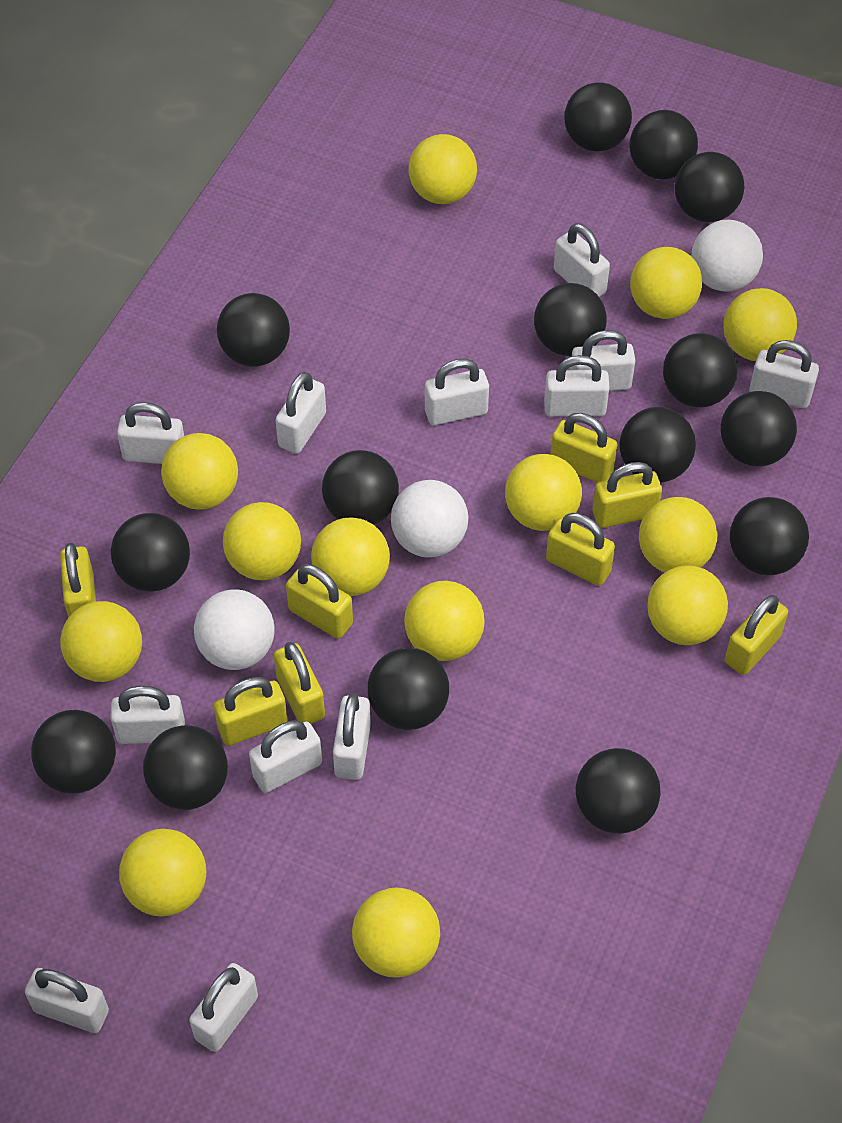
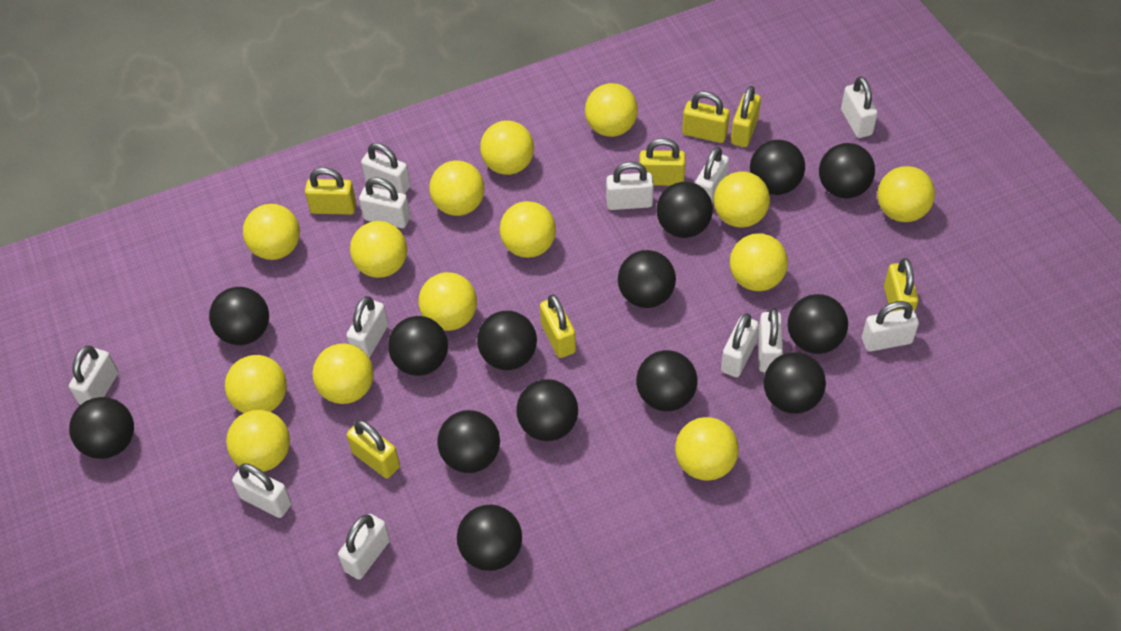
black ball: [31,710,116,794] [111,513,190,592] [143,725,228,810] [217,293,290,367] [322,450,399,525] [368,648,449,730] [534,283,607,356] [564,82,632,151] [576,748,661,834] [619,407,696,482] [629,110,698,180] [663,333,737,407] [675,152,744,222] [721,391,797,466] [730,497,809,575] = 15 -> [69,397,134,459] [209,287,269,345] [388,316,448,376] [437,410,500,473] [457,505,522,571] [477,311,537,370] [516,379,578,441] [618,250,676,308] [636,350,698,411] [656,182,713,238] [750,140,805,195] [764,352,826,414] [787,294,848,354] [819,143,875,198] = 14
white ball: [194,589,275,670] [391,480,468,557] [691,220,763,292] = 3 -> none = 0
yellow ball: [60,601,142,682] [119,829,206,916] [161,433,238,510] [223,502,301,581] [311,518,390,596] [352,887,440,978] [404,581,485,661] [408,134,477,204] [505,454,582,531] [630,247,702,319] [639,497,718,572] [647,565,728,645] [723,288,797,361] = 13 -> [225,355,287,413] [226,410,290,472] [243,204,300,260] [312,343,374,404] [350,221,407,278] [418,272,477,331] [429,161,485,216] [480,120,534,175] [500,201,556,258] [585,83,638,137] [675,417,739,481] [714,171,770,228] [730,233,788,291] [877,166,935,222] = 14
yellow padlock: [60,543,96,618] [214,677,288,746] [274,642,325,724] [286,564,353,639] [546,513,615,586] [551,413,618,483] [592,462,662,528] [725,595,788,675] = 8 -> [305,167,356,215] [347,420,400,479] [540,294,576,358] [639,138,686,186] [682,91,730,143] [731,86,761,147] [884,258,919,312] = 7

